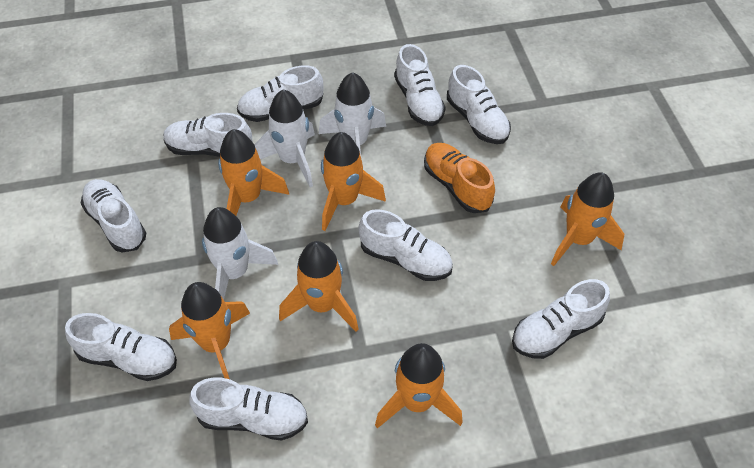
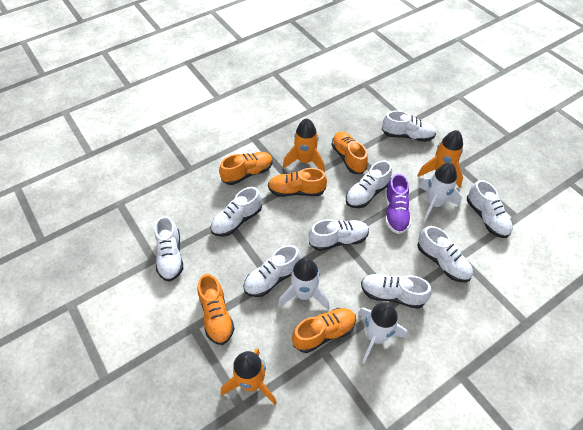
orange rocket: [169,282,250,379] [218,129,289,216] [279,241,359,331] [321,132,386,231] [375,343,463,428] [551,172,624,266] = 6 -> [221,349,277,405] [283,118,325,173] [417,130,463,188] = 3
orange shoe: [424,143,495,213] = 1 -> [197,274,234,345] [219,152,273,185] [268,168,327,197] [292,308,356,353] [332,131,368,174] = 5
purple shoe: none = 0 -> [385,173,411,234] = 1

